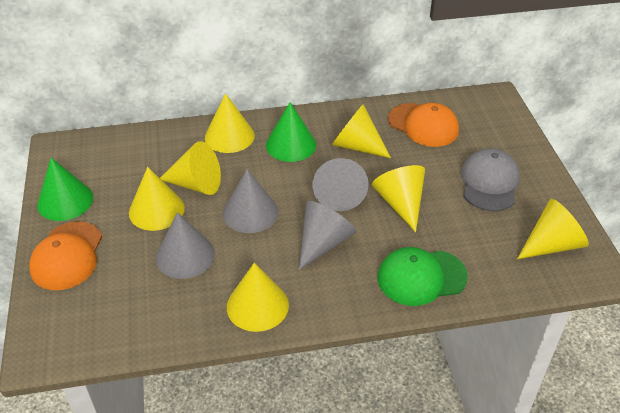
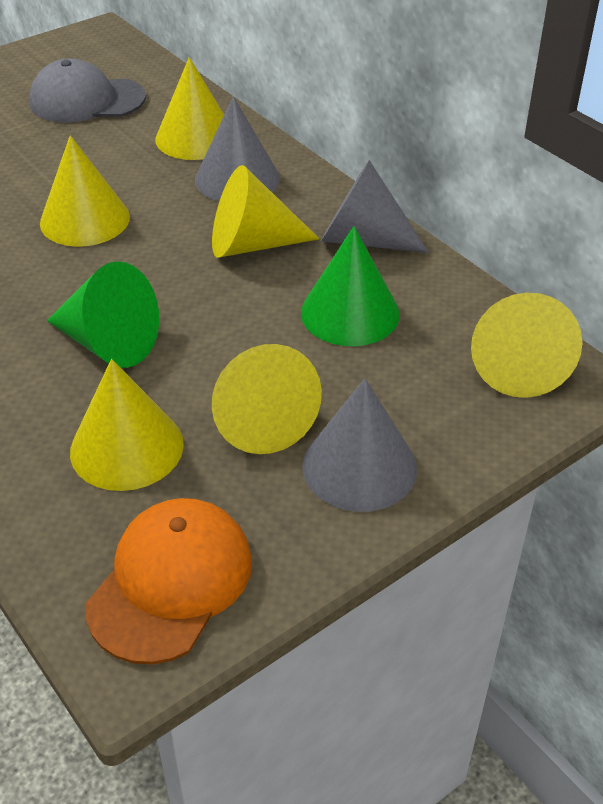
green cap: [377,247,468,306] = 1 -> none = 0
grey cone: [156,212,215,279] [223,169,278,233] [299,201,357,270] [313,158,368,211] = 4 -> [195,96,280,201] [302,378,417,512] [321,160,429,253] = 3
orange cap: [29,222,102,290] [388,103,459,147] = 2 -> [85,498,252,665] = 1
yellow cone: [129,167,185,231] [160,141,221,195] [205,93,255,153] [227,263,289,332] [332,104,391,158] [372,165,425,232] [517,199,589,259] = 7 -> [40,135,130,247] [70,359,184,491] [155,57,224,160] [212,165,320,257] [212,344,322,454] [471,293,582,398] = 6

